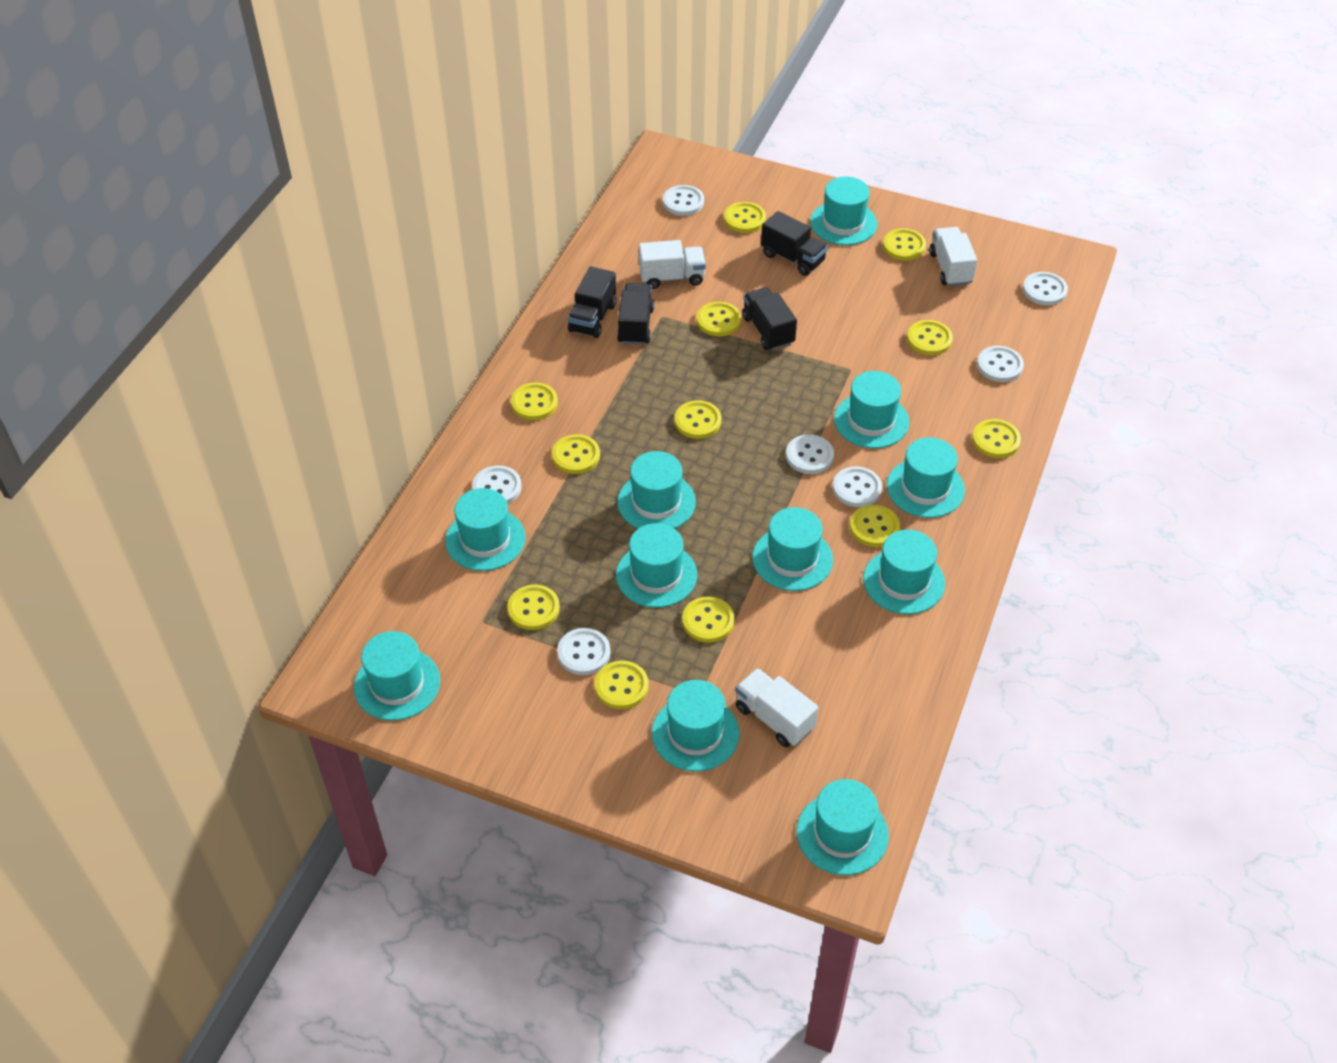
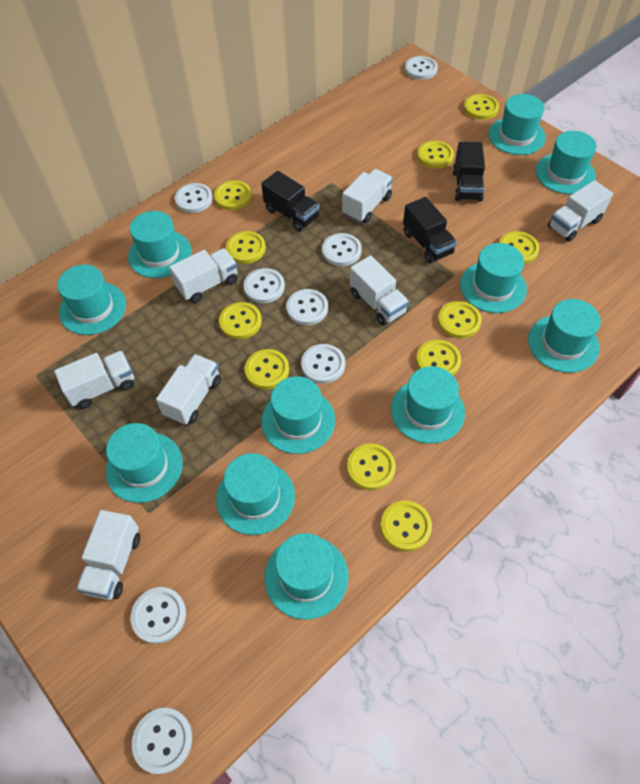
black truck: [568,266,616,338] [617,283,654,345] [742,287,797,350] [761,211,828,276] = 4 -> [261,171,320,231] [403,197,457,263] [453,142,485,201] = 3
white button: [472,466,522,504] [557,628,610,675] [663,185,704,216] [786,435,834,474] [833,466,882,507] [977,346,1024,382] [1023,272,1068,305] = 7 -> [131,587,186,644] [132,708,192,774] [175,183,213,213] [244,268,285,303] [286,289,328,325] [301,344,345,384] [322,233,362,266] [405,56,438,80] = 8
white truck: [639,240,706,289] [735,668,819,747] [929,227,977,287] = 3 -> [54,351,134,409] [76,510,140,600] [156,354,221,425] [169,248,238,303] [342,169,393,223] [350,256,409,325] [548,180,613,242] = 7
yellow button: [507,585,560,630] [511,383,558,420] [552,434,600,474] [595,661,649,709] [675,400,721,439] [682,596,735,643] [697,302,741,336] [724,202,766,233] [850,505,900,547] [883,228,926,261] [907,320,953,355] [972,419,1021,458] = 12 -> [214,180,252,210] [219,302,262,339] [226,231,266,264] [245,349,289,389] [347,444,396,490] [381,501,432,551] [416,340,461,375] [417,141,454,169] [438,301,482,339] [464,94,499,120] [499,231,539,264] = 11

